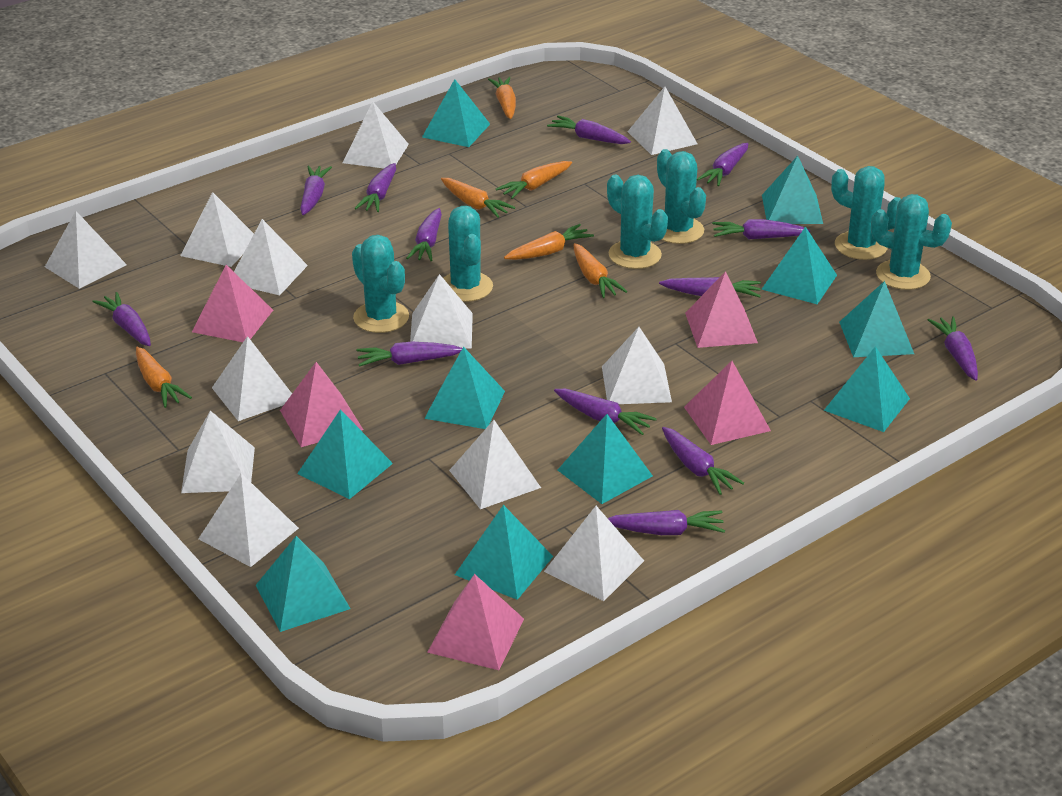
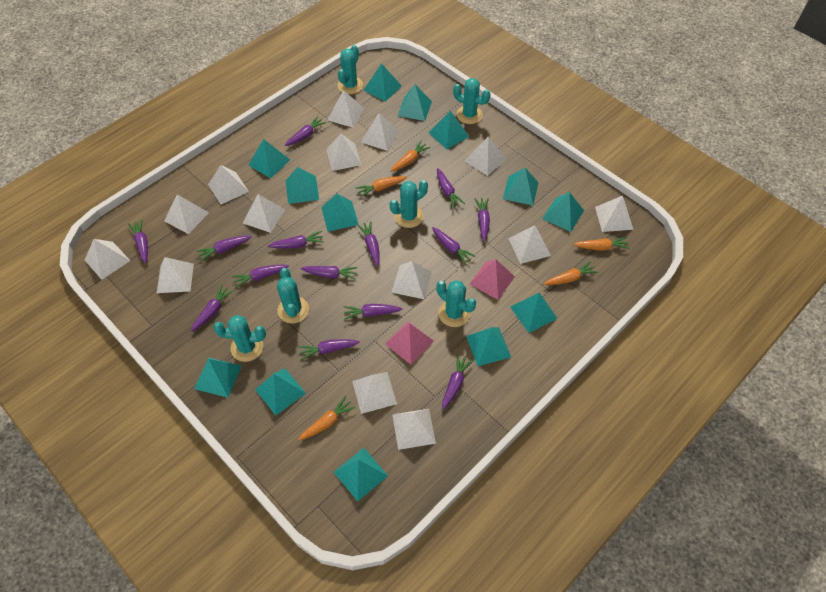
orange carrot: [136,347,192,408] [441,178,515,218] [488,77,516,119] [496,161,572,199] [504,224,594,260] [573,243,627,298] = 6 -> [298,396,356,440] [356,176,407,198] [390,141,431,172] [544,261,598,285] [573,237,630,251] = 5
pink pyramid: [192,265,273,342] [280,362,363,447] [427,574,524,670] [684,361,771,445] [685,271,758,348] = 5 -> [385,321,434,364] [470,259,515,300] = 2
purple carrot: [92,292,151,346] [300,166,332,215] [354,163,396,212] [357,342,462,367] [406,208,442,261] [547,116,631,144] [554,389,657,435] [608,510,725,535] [659,277,761,297] [662,427,744,495] [697,143,748,186] [712,219,810,239] [928,316,978,381] = 13 -> [128,219,148,264] [191,284,234,331] [196,236,252,262] [232,265,289,288] [268,231,324,249] [285,116,327,146] [299,339,360,360] [300,266,358,280] [343,304,403,320] [357,221,380,266] [432,227,476,265] [437,168,465,208] [442,354,473,410] [475,198,490,242] = 14
turquoise pyramid: [256,536,351,632] [297,409,393,499] [422,79,490,147] [424,346,505,429] [455,505,553,600] [558,414,653,504] [761,226,837,304] [762,156,823,224] [824,346,910,432] [839,281,914,357] = 10 -> [194,358,242,398] [248,139,290,178] [255,368,306,415] [286,167,319,204] [321,194,359,231] [334,448,388,501] [363,63,402,102] [398,85,432,121] [429,111,469,150] [466,327,511,366] [503,168,539,205] [510,293,558,333] [542,192,584,232] = 13
white pyramid: [45,211,127,289] [180,192,254,267] [181,411,255,493] [198,474,299,567] [212,336,292,421] [234,219,308,295] [343,102,409,168] [410,274,473,348] [449,420,541,509] [544,506,644,601] [602,327,672,404] [628,86,697,155] = 12 -> [85,239,130,280] [157,257,194,293] [164,194,209,234] [208,165,249,204] [243,194,285,233] [326,134,361,171] [327,90,365,128] [352,372,397,414] [361,113,399,151] [391,261,432,299] [392,409,436,450] [465,136,506,176] [509,225,551,264] [595,196,633,232] = 14

